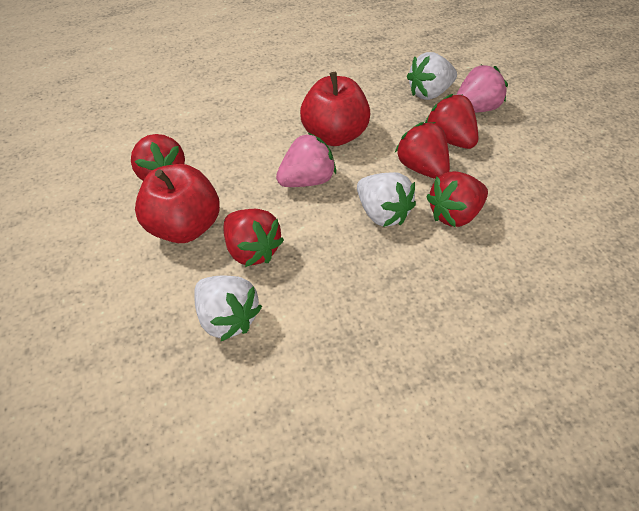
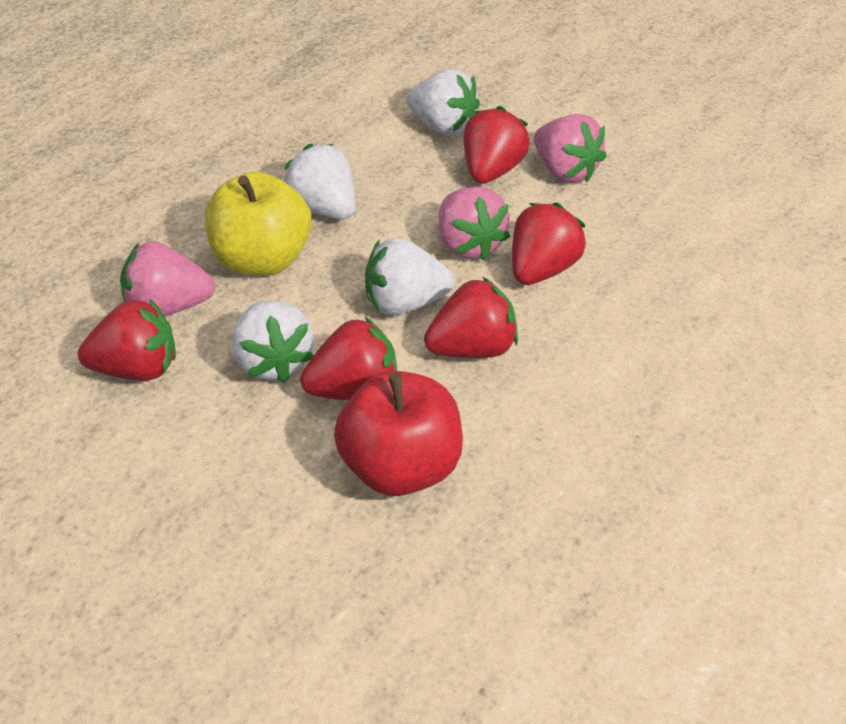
pink strawberry: [276,133,336,187] [456,65,508,113] = 2 -> [120,241,215,316] [439,187,510,261] [534,114,607,183] = 3
red apple: [135,164,220,243] [300,72,370,146] = 2 -> [334,371,463,496] = 1
white strawberry: [194,276,262,341] [357,172,416,227] [407,52,457,100] = 3 -> [232,301,314,383] [284,144,356,220] [365,238,455,315] [406,69,480,136] = 4
yellow apple: none = 0 -> [205,172,311,276] = 1

